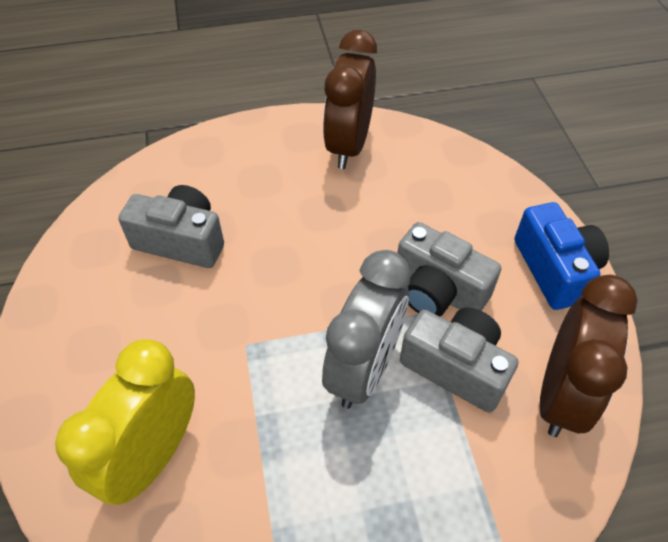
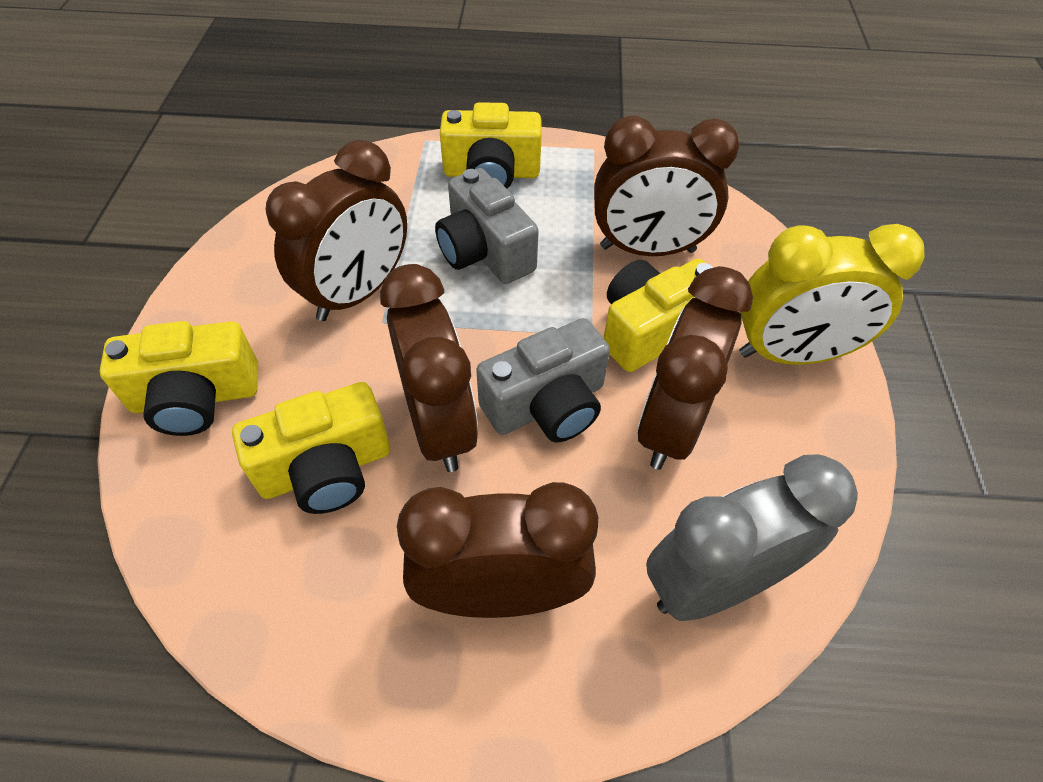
blue camera: [514,202,609,310] = 1 -> none = 0
brown clock: [323,30,377,169] [540,275,638,437] = 2 -> [266,140,407,321] [380,264,478,472] [397,482,598,618] [594,115,739,256] [638,266,753,470] = 5
grey camera: [118,185,224,268] [398,222,501,316] [400,307,518,413] = 3 -> [435,168,539,284] [476,318,610,442] = 2
yellow camera: none = 0 -> [100,321,258,436] [232,382,390,514] [440,102,542,189] [604,259,713,372] = 4

